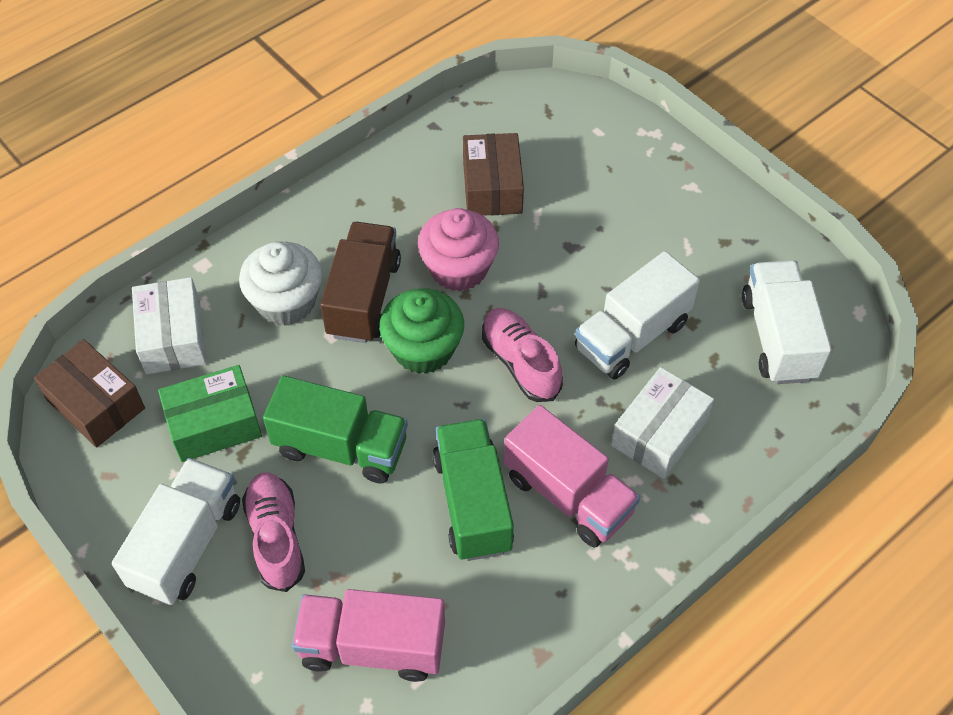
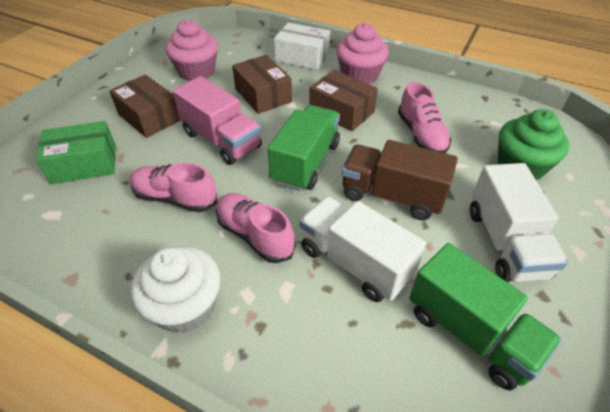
brown box: [34,339,145,448] [463,133,524,216] = 2 -> [109,74,180,138] [232,55,292,114] [309,70,378,131] = 3
pink cupcake: [418,208,499,291] = 1 -> [166,19,218,81] [336,23,389,84] = 2
pink shoe: [242,473,305,592] [482,308,563,402] = 2 -> [130,163,217,213] [216,193,296,263] [398,82,451,153] = 3
pink truck: [292,589,445,682] [504,405,640,547] = 2 -> [173,76,262,165] = 1
white box: [132,277,206,374] [611,367,714,479] = 2 -> [274,23,330,70] = 1
white truck: [112,458,240,605] [575,251,700,380] [742,260,832,384] = 3 -> [300,196,426,302] [470,163,568,282] = 2

